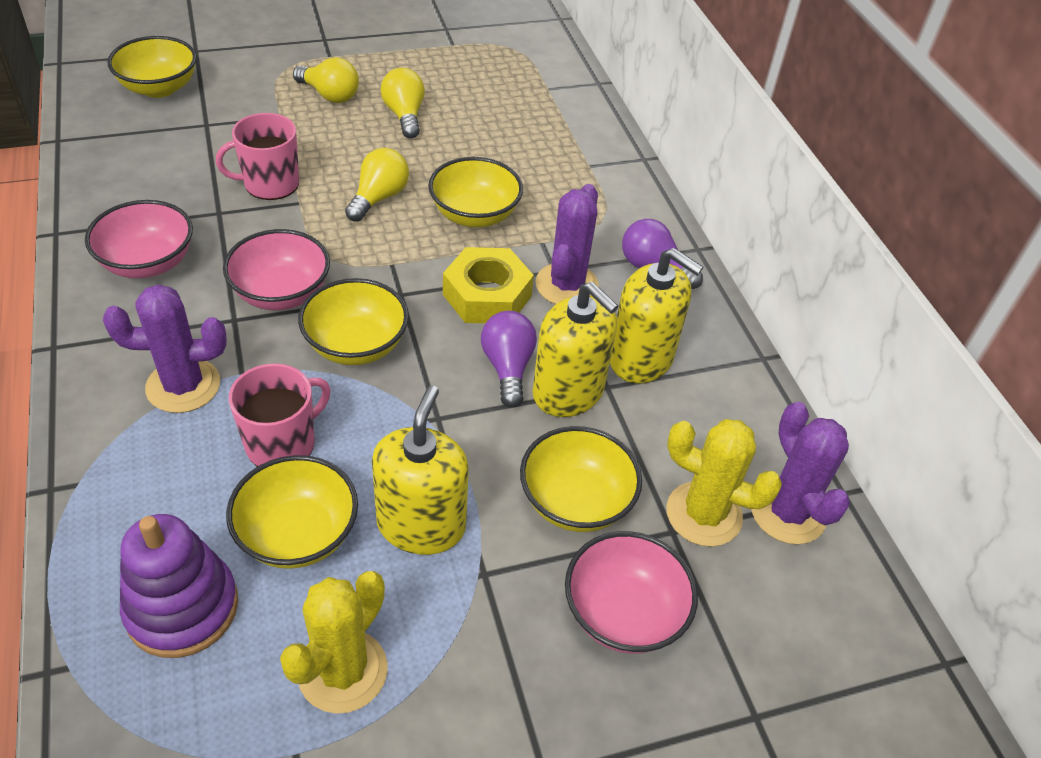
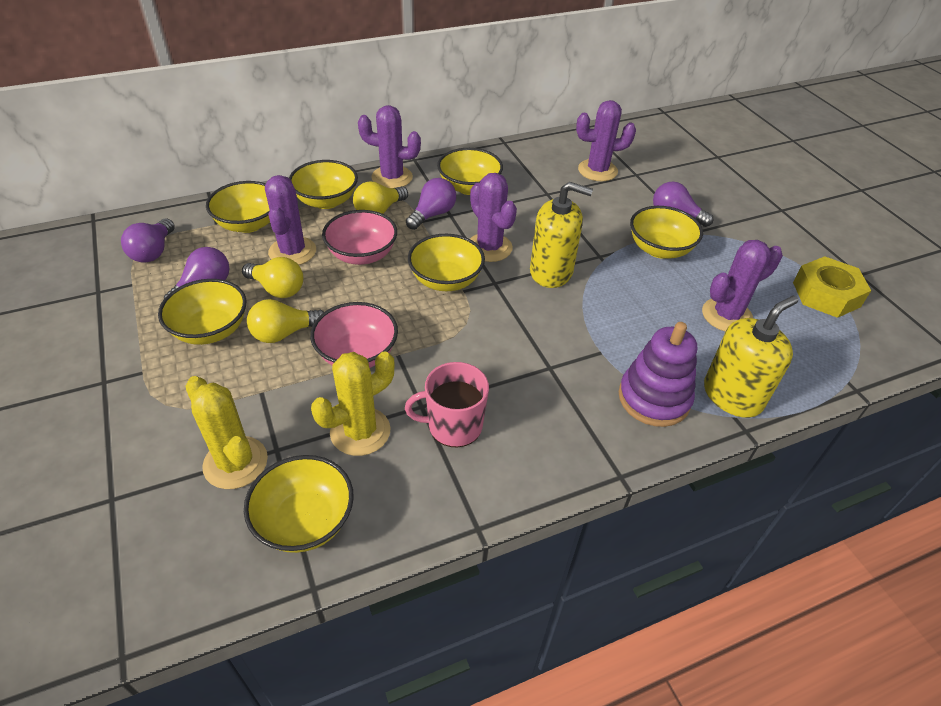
pink bowl: [85,200,193,278] [223,229,330,310] [565,531,698,654] = 3 -> [310,302,398,368] [322,210,397,265] = 2
pink mug: [216,113,299,200] [229,363,331,467] = 2 -> [405,362,489,447] = 1
purple cactus: [103,284,227,413] [536,184,599,304] [751,402,850,544] = 3 -> [265,175,316,265] [358,105,421,188] [470,173,517,262] [576,100,636,181] [702,240,783,332] = 5
purple light bulb: [481,311,537,408] [622,219,703,289] = 2 -> [121,219,175,263] [164,247,229,299] [406,178,456,230] [653,182,713,227] = 4
yellow bowl: [107,36,197,98] [226,455,358,569] [298,278,409,365] [428,157,523,227] [520,426,642,532] = 5 -> [158,279,246,345] [206,181,270,233] [244,455,354,553] [289,160,358,209] [408,234,485,291] [437,148,503,195] [630,206,703,259] = 7
yellow soap dispenser: [372,385,469,555] [533,282,619,417] [610,248,703,383] = 3 -> [530,182,593,288] [704,296,798,418] = 2

